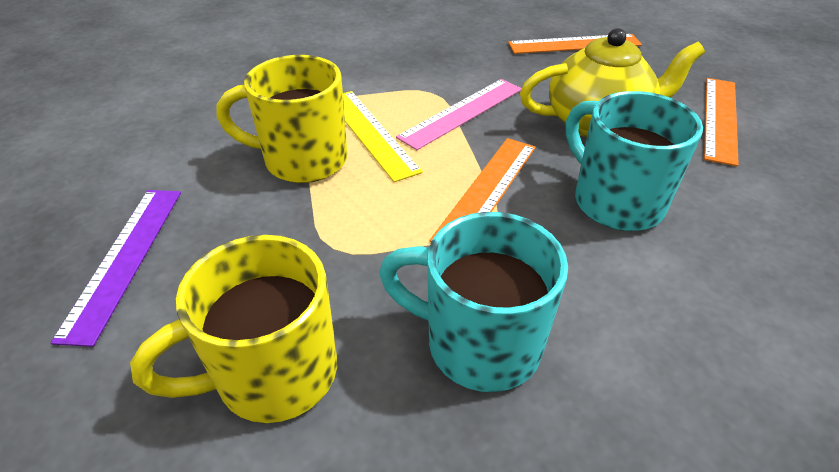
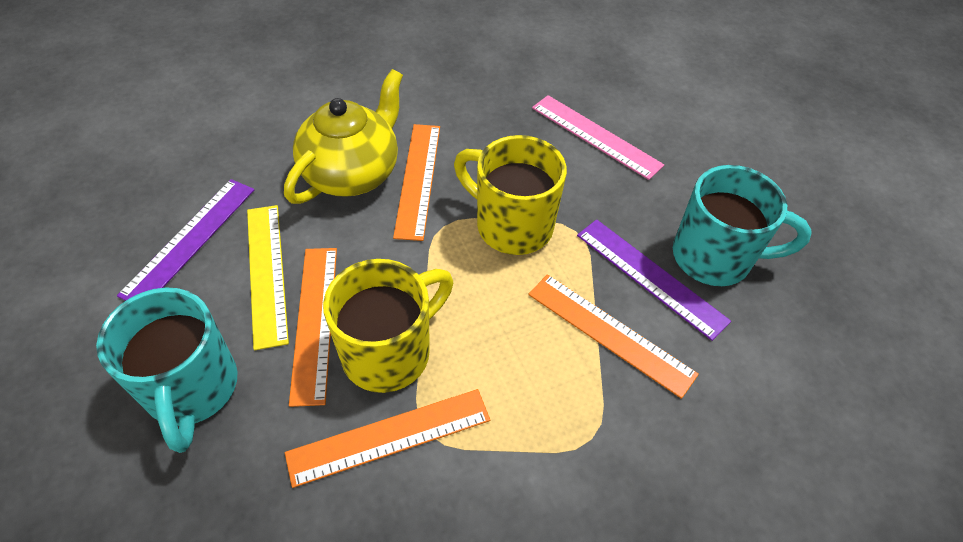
orange ruler: [430,138,536,242] [508,34,642,54] [704,78,739,166] = 3 -> [285,389,490,488] [289,248,337,407] [393,124,440,241] [528,274,699,399] = 4
purple ruler: [51,190,181,347] = 1 -> [117,179,254,301] [577,219,731,341] = 2

